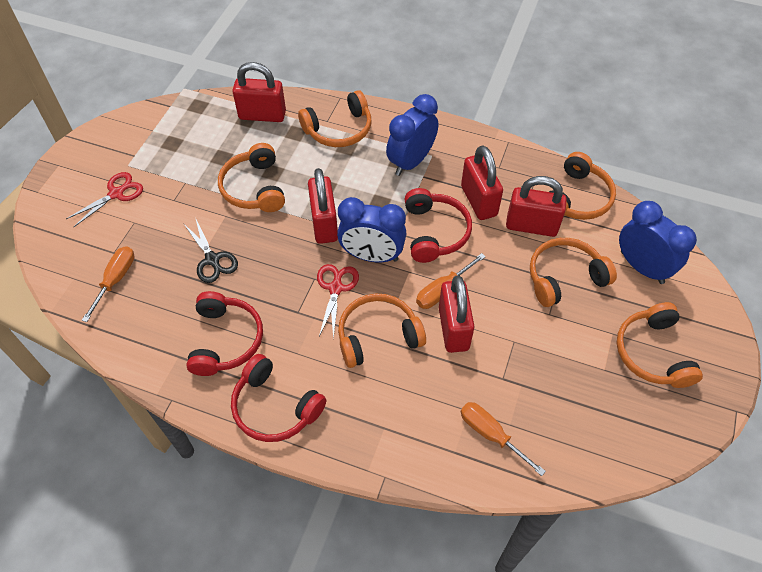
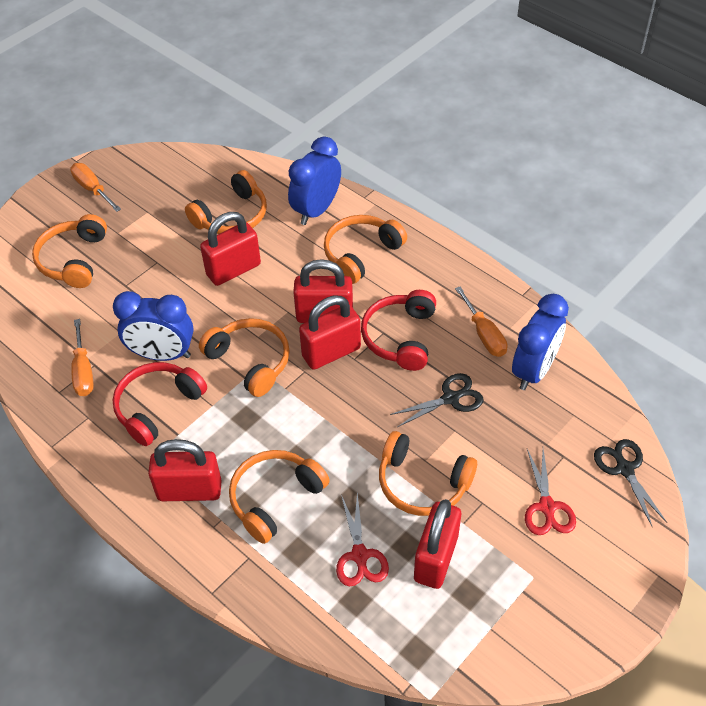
black scissors: [183,220,238,283] = 1 -> [390,373,484,427] [594,439,667,528] = 2
red headphones: [186,291,263,376] [231,354,326,442] [405,188,472,263] = 3 -> [113,362,207,446] [361,290,436,371] = 2

